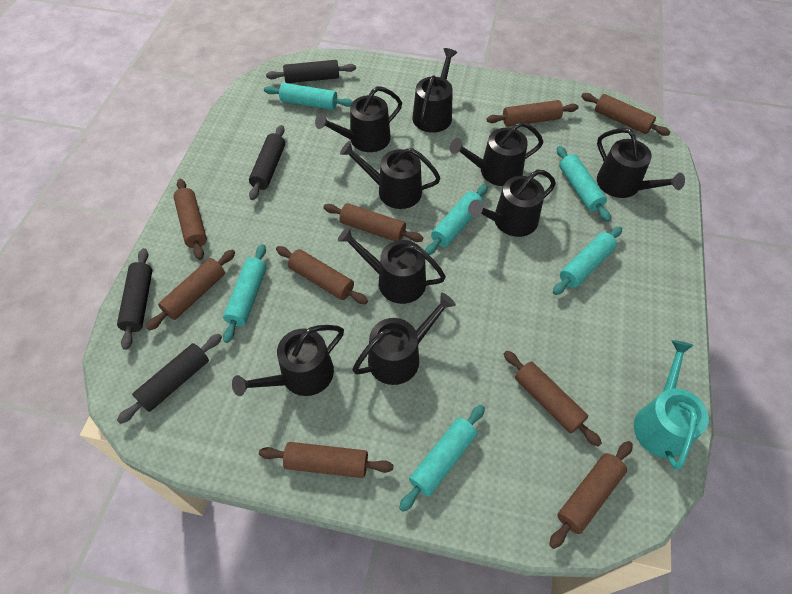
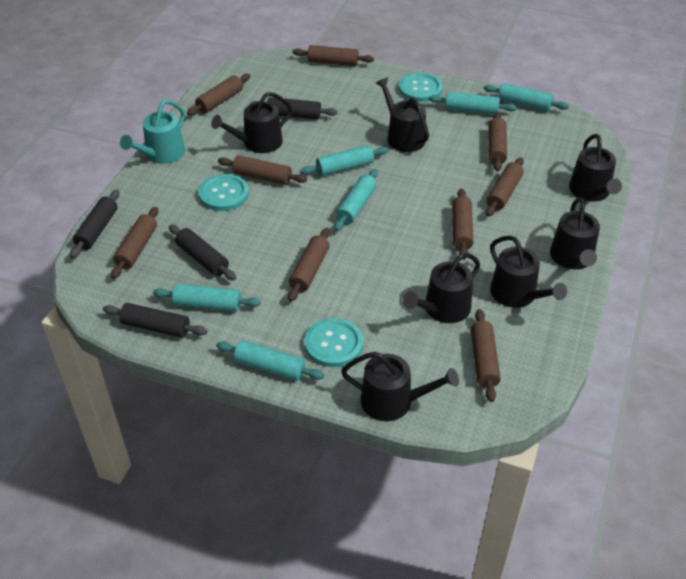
black watering can: [232,325,344,396] [315,86,402,152] [338,227,446,304] [340,141,441,209] [352,292,456,385] [413,48,457,133] [450,122,543,186] [468,170,556,237] [597,128,685,198] = 9 -> [211,92,293,153] [341,352,459,421] [376,77,429,152] [403,253,480,323] [490,235,567,308] [550,198,600,269] [569,134,622,201] = 7
turquoise button: none = 0 -> [198,174,249,211] [305,318,363,367] [399,72,443,102] = 3

